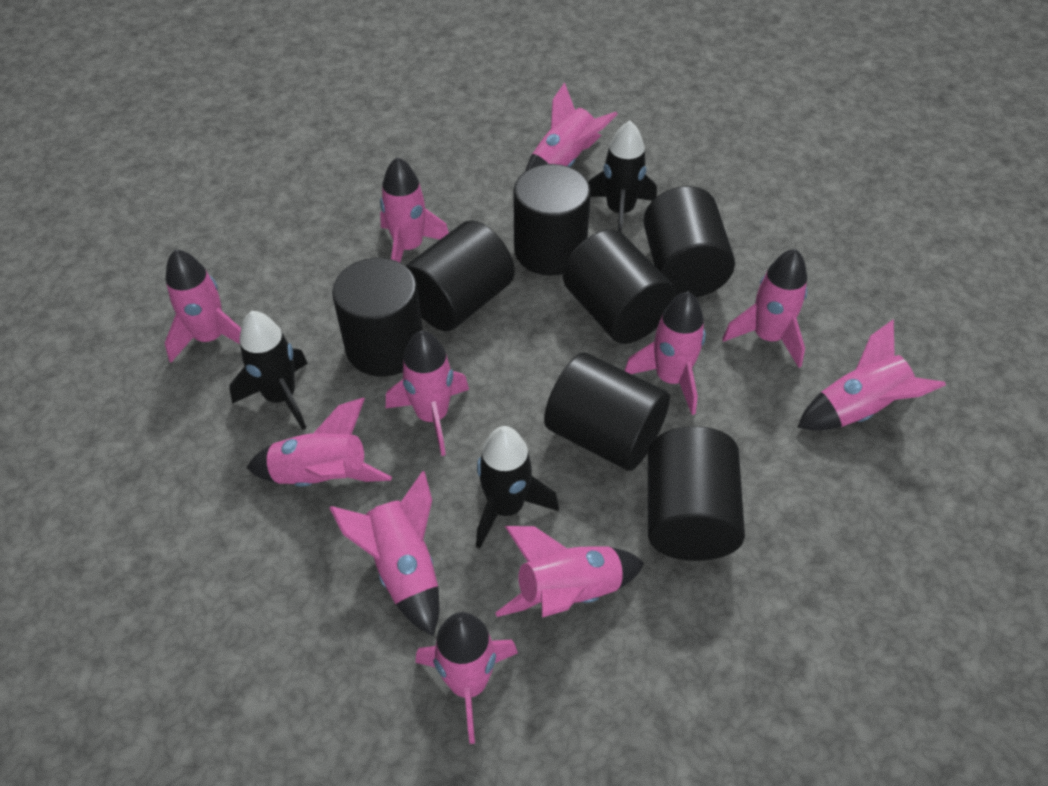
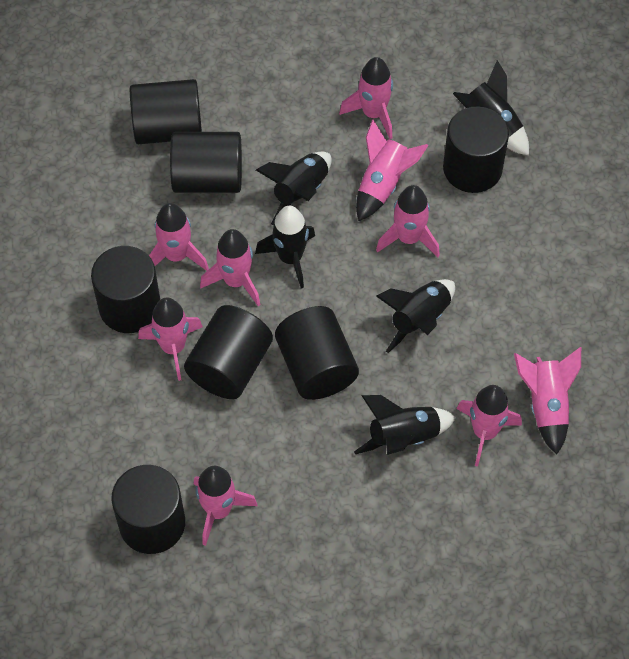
black rocket: [229,311,308,430] [476,426,559,549] [588,121,657,233] = 3 -> [255,206,315,289] [256,152,332,226] [354,395,456,455] [376,279,455,353] [453,60,529,155] = 5
pink rocket: [165,249,241,362] [246,398,392,487] [329,471,439,636] [380,157,449,262] [386,330,469,456] [415,612,518,744] [495,526,644,617] [525,82,618,171] [624,292,706,415] [722,249,807,368] [797,319,946,430] = 11 -> [138,298,203,381] [149,203,209,271] [194,466,258,546] [200,229,260,306] [339,57,393,139] [356,119,428,221] [376,185,440,257] [456,385,522,467] [514,347,581,455] = 9

